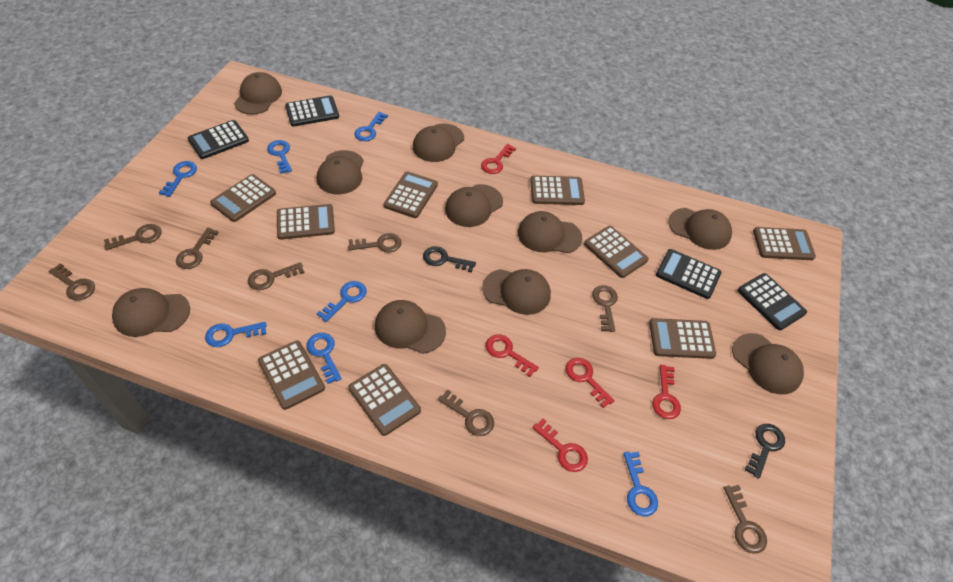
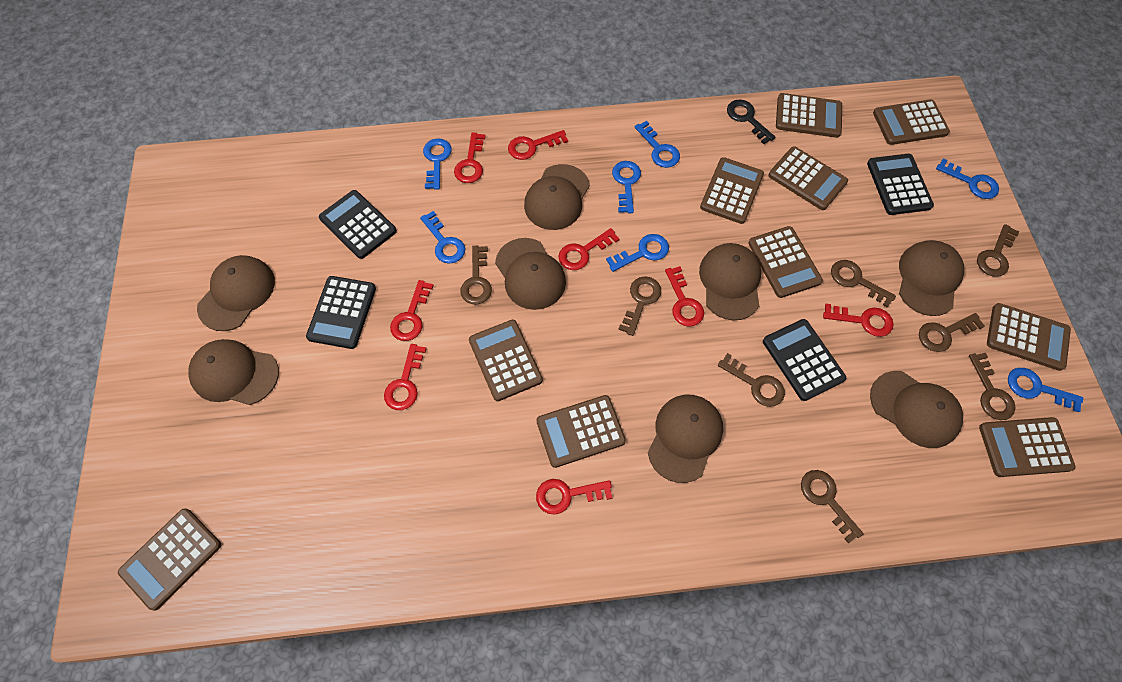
black key: [423,246,476,273] [745,424,785,479] = 2 -> [727,100,776,144] = 1
brown calculator: [210,174,276,222] [258,340,325,410] [277,204,335,240] [348,364,421,436] [384,171,438,218] [530,176,585,205] [584,226,649,278] [649,318,716,359] [753,227,816,260] = 9 -> [118,508,221,611] [469,320,543,401] [536,395,626,468] [700,157,764,224] [748,226,823,298] [769,146,848,210] [776,93,842,138] [873,100,950,145] [979,417,1076,477] [987,303,1071,371] = 10
brown cap: [112,288,190,337] [234,72,282,115] [317,150,364,194] [375,300,446,354] [413,124,464,162] [445,184,503,227] [482,269,551,315] [518,211,582,253] [668,208,732,250] [732,333,804,394] = 10 -> [188,339,279,405] [197,255,275,331] [495,238,566,310] [524,164,590,230] [648,395,723,483] [699,243,761,321] [870,371,963,448] [899,240,964,316] = 8
red key: [481,144,516,174] [486,334,539,377] [532,419,588,472] [565,358,615,408] [652,365,681,419] = 5 -> [384,344,427,410] [390,280,434,341] [454,133,486,183] [508,130,568,160] [536,479,612,515] [558,228,619,270] [665,266,704,327] [823,304,894,337] = 8

